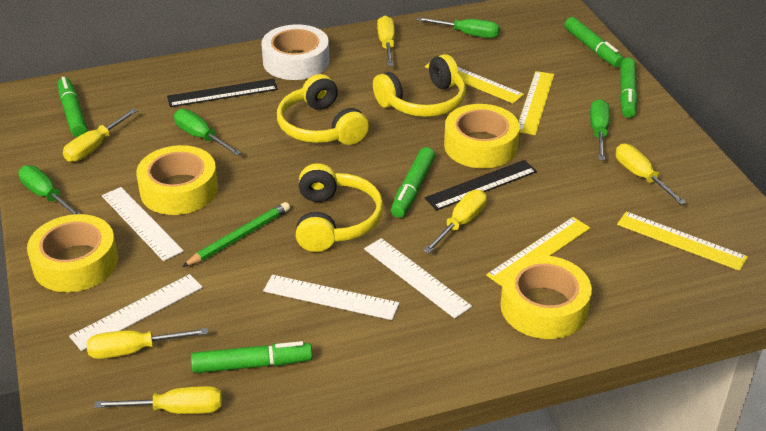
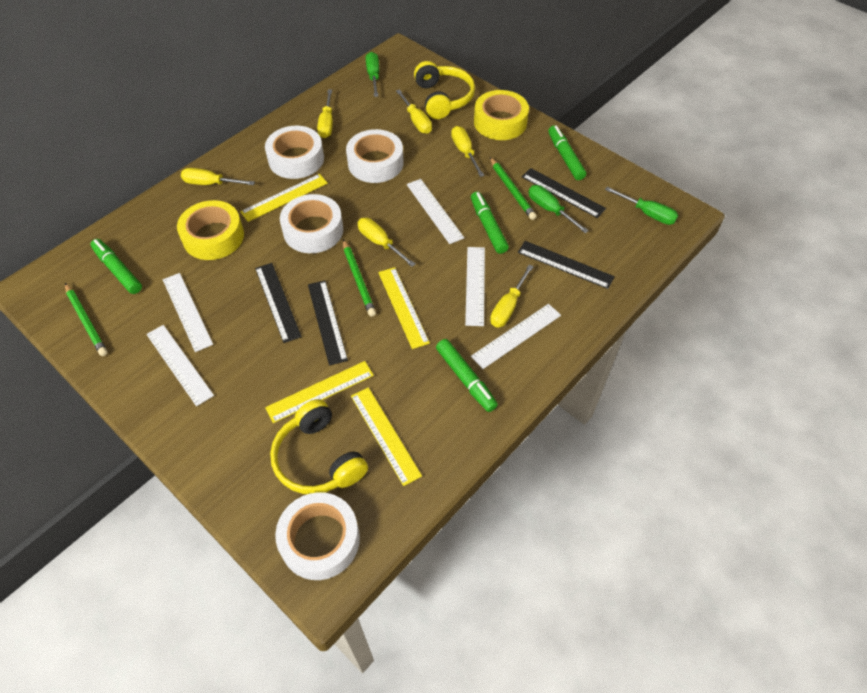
black ruler: [167,79,278,107] [425,160,537,211] = 2 -> [255,263,302,343] [308,280,348,366] [518,241,615,289] [522,168,606,218] = 4
green marker: [58,77,87,137] [191,341,312,373] [391,147,435,218] [564,17,624,67] [620,58,638,118] = 5 -> [90,239,142,294] [436,339,498,412] [471,192,509,254] [548,125,586,180] = 4
green pencil: [182,202,290,267] = 1 -> [65,283,108,356] [343,239,376,317] [490,157,537,220] = 3
green screwdriver: [18,165,81,215] [174,109,241,156] [417,17,500,38] [590,99,610,160] = 4 -> [366,52,379,97] [529,185,589,233] [605,187,678,225] = 3
white ruler: [69,274,203,351] [102,187,184,261] [263,275,399,320] [364,238,472,319] = 4 -> [146,325,214,406] [163,273,213,352] [407,179,464,244] [465,247,485,326] [471,304,561,369] = 5
white tape: [261,24,329,80] = 1 -> [265,126,324,179] [275,492,360,580] [280,194,343,253] [346,129,404,183] = 4
yellow headphones: [277,74,369,145] [296,163,383,252] [373,54,466,117] = 3 -> [270,399,368,494] [414,61,475,119] = 2
yellow tape: [27,214,118,292] [136,145,218,215] [444,104,520,168] [500,255,592,339] = 4 -> [177,200,244,260] [474,90,529,140] = 2

